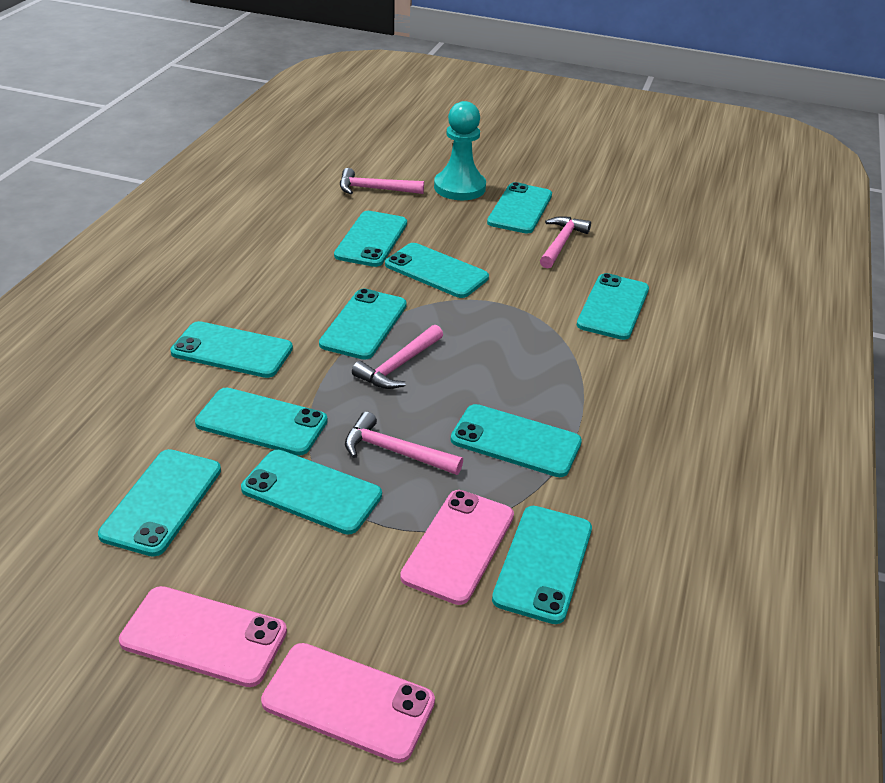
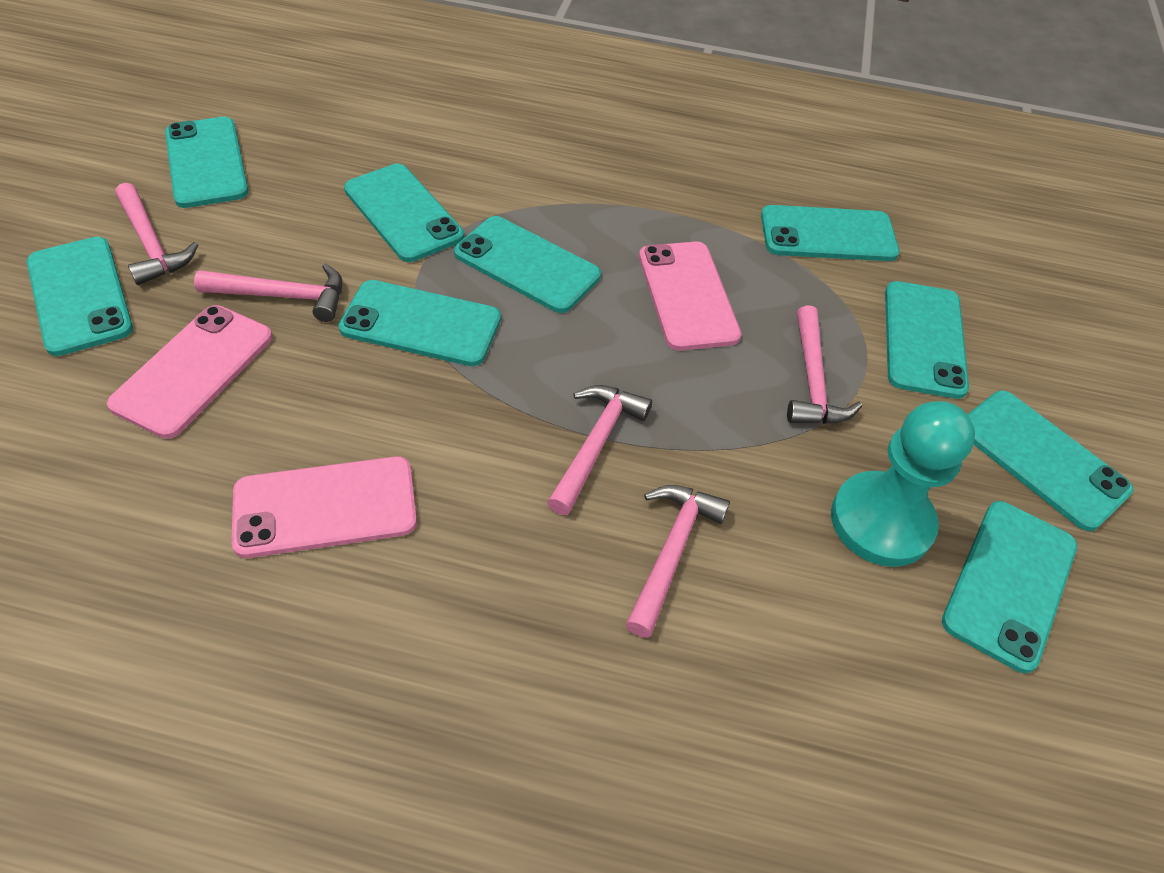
pink hammer: [340,168,424,194] [345,412,463,475] [352,325,443,389] [540,216,591,268] = 4 -> [115,183,198,285] [194,263,342,322] [547,385,652,515] [626,485,730,638] [787,305,862,424] = 5
turquoise phone: [98,449,221,557] [170,321,293,378] [195,388,328,456] [241,450,382,535] [319,288,407,360] [334,211,407,267] [385,243,489,298] [451,404,582,477] [487,182,552,233] [492,506,592,624] [577,273,649,340] = 11 -> [27,237,133,356] [165,117,248,208] [338,280,501,366] [344,164,464,262] [454,216,601,313] [761,205,900,261] [885,281,969,399] [942,501,1077,673] [967,391,1133,531] = 9

